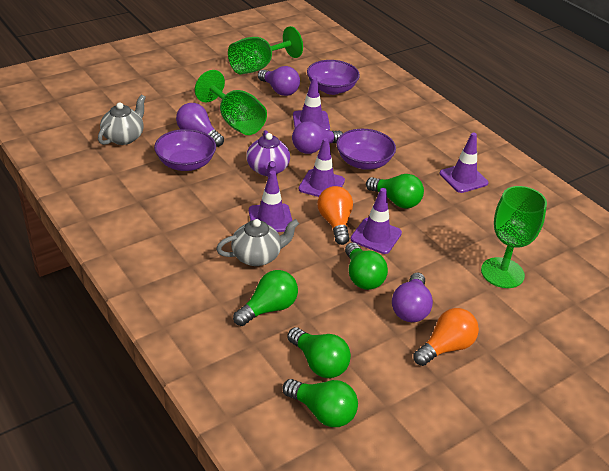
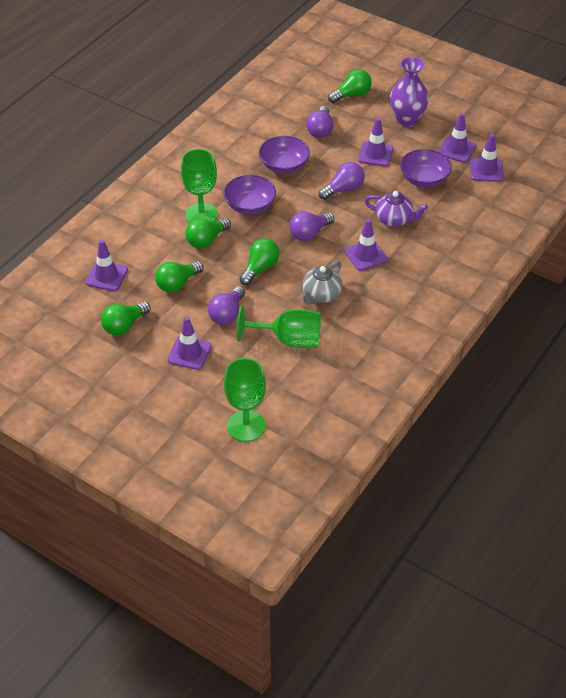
grey teapot: [98,95,146,145] [216,219,299,266] = 2 -> [301,261,343,305] = 1
orange light bulb: [317,186,353,245] [413,308,479,366] = 2 -> none = 0
purple traffic cone: [249,171,292,232] [293,77,330,131] [299,138,345,197] [351,188,402,254] [440,133,489,193] = 5 -> [86,240,128,291] [167,317,212,370] [345,219,388,271] [358,118,393,167] [438,113,476,163] [470,134,503,182] = 6
purple vase: none = 0 -> [390,57,429,127] = 1

